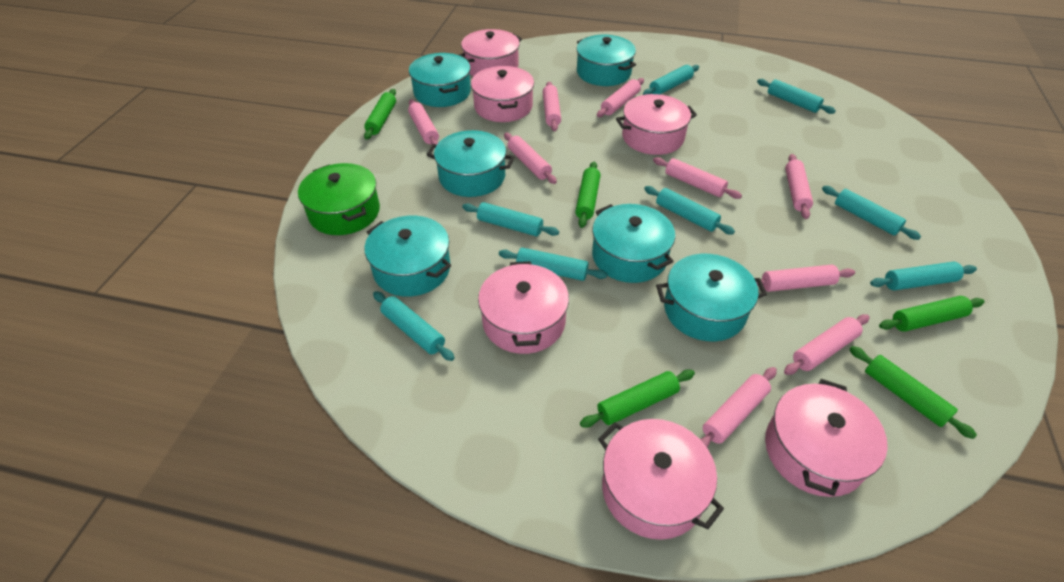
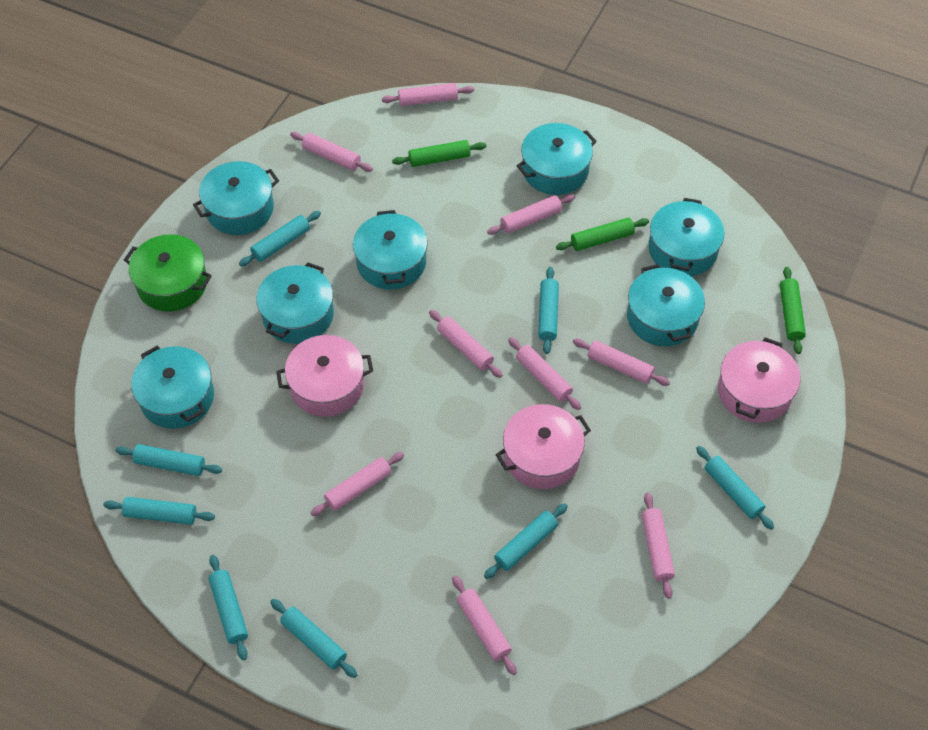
green rolling pin: [364,89,396,140] [575,162,601,228] [580,370,695,428] [849,346,977,439] [879,296,985,332] = 5 -> [392,140,486,167] [556,218,649,251] [780,267,806,354] = 3
pink pot: [459,29,522,77] [471,66,534,122] [478,261,569,354] [598,419,724,540] [616,94,697,155] [765,379,888,497] = 6 -> [276,335,373,417] [496,404,591,489] [718,337,800,423] = 3
turquoise pot: [365,216,451,297] [409,53,471,107] [427,130,514,197] [577,35,636,86] [592,204,675,283] [656,254,767,341] = 6 -> [131,346,214,429] [193,161,279,235] [257,262,334,344] [353,210,427,290] [517,123,597,195] [627,264,705,346] [649,198,724,276] = 7

